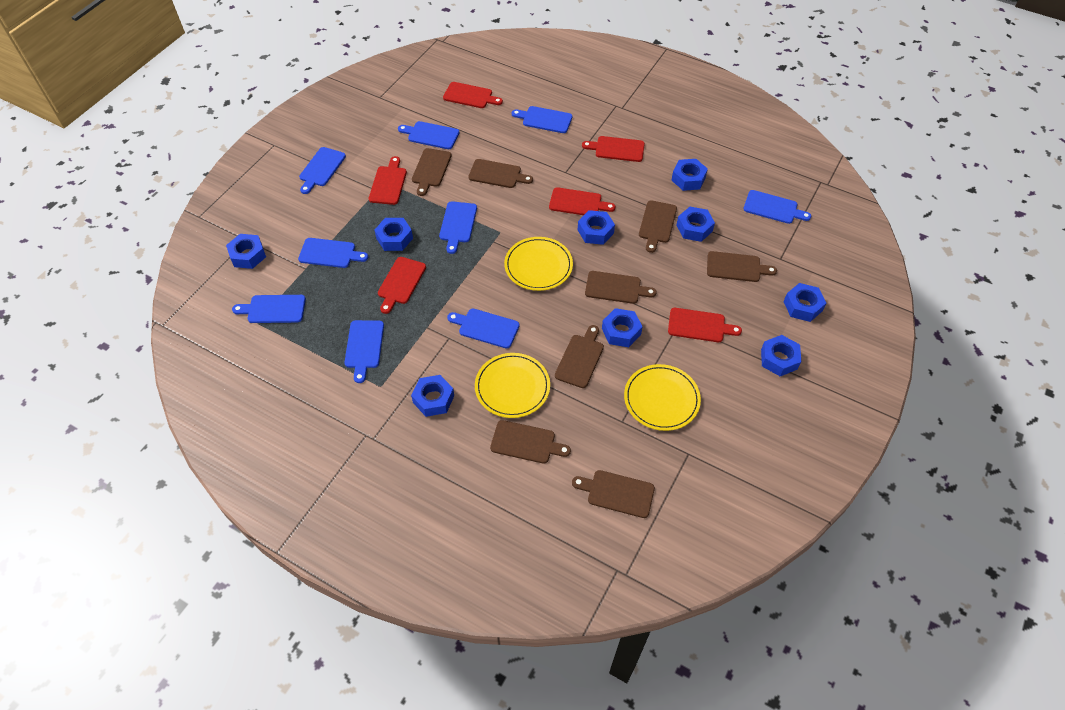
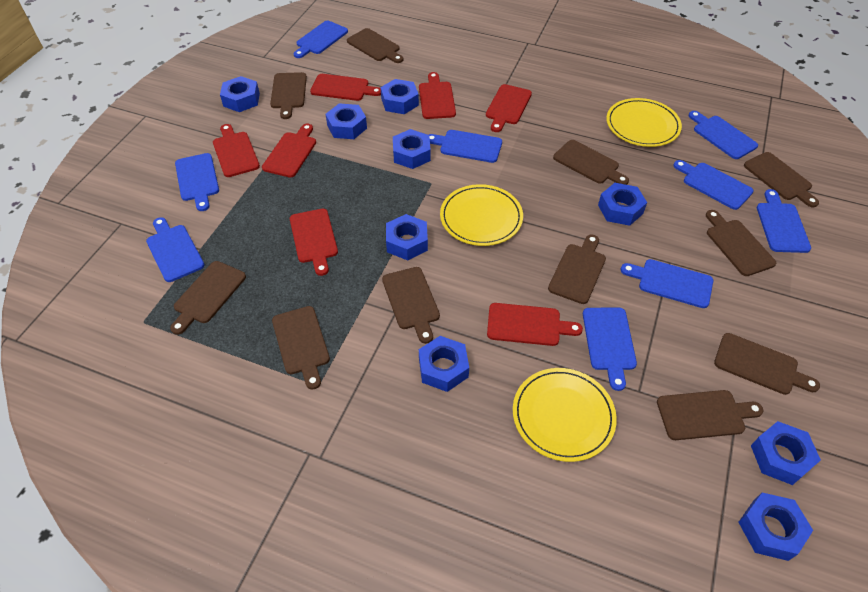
brown cutting board: [412,148,452,196] [468,159,533,188] [490,420,571,464] [555,325,604,388] [572,470,655,518] [585,271,657,304] [639,200,677,253] [707,251,777,282] = 8 -> [170,261,246,335] [270,72,307,119] [272,306,330,390] [347,28,403,63] [382,267,440,344] [548,234,606,304] [553,140,629,185] [657,390,763,440] [706,210,776,276] [714,333,820,395] [744,152,819,207] = 11
red cutting board: [369,156,407,205] [378,257,426,314] [443,82,503,108] [549,187,615,215] [582,136,645,162] [668,308,742,342] = 6 -> [213,124,260,177] [262,124,316,178] [290,209,338,276] [310,74,381,101] [419,72,456,119] [486,84,532,132] [487,303,583,346] = 7

